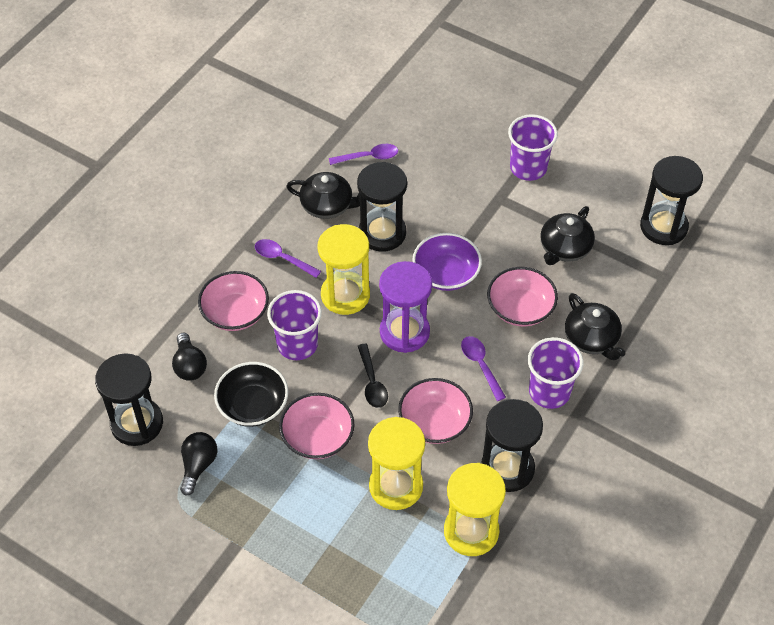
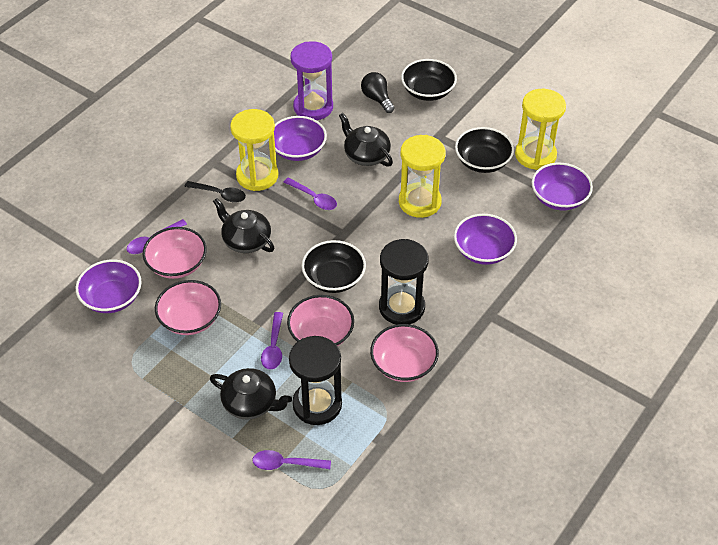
black bowl: [214,362,288,427] = 1 -> [302,240,366,293] [401,59,457,101] [455,127,514,173] = 3
black hourglass: [95,353,163,446] [357,162,407,252] [481,399,543,492] [640,156,703,245] = 4 -> [289,336,342,425] [379,239,429,325] = 2
black light bulb: [172,333,207,381] [180,432,217,496] = 2 -> [361,72,395,113] = 1
purple bowl: [412,233,482,291] = 1 -> [76,260,142,313] [274,116,327,161] [454,214,517,265] [532,163,593,210] = 4
purple cup: [267,290,322,360] [508,114,558,181] [528,337,584,409] = 3 -> none = 0
purple spoon: [255,239,321,278] [329,144,398,165] [461,336,506,401] = 3 -> [127,219,187,254] [252,450,331,470] [261,312,283,370] [284,178,337,210] = 4

